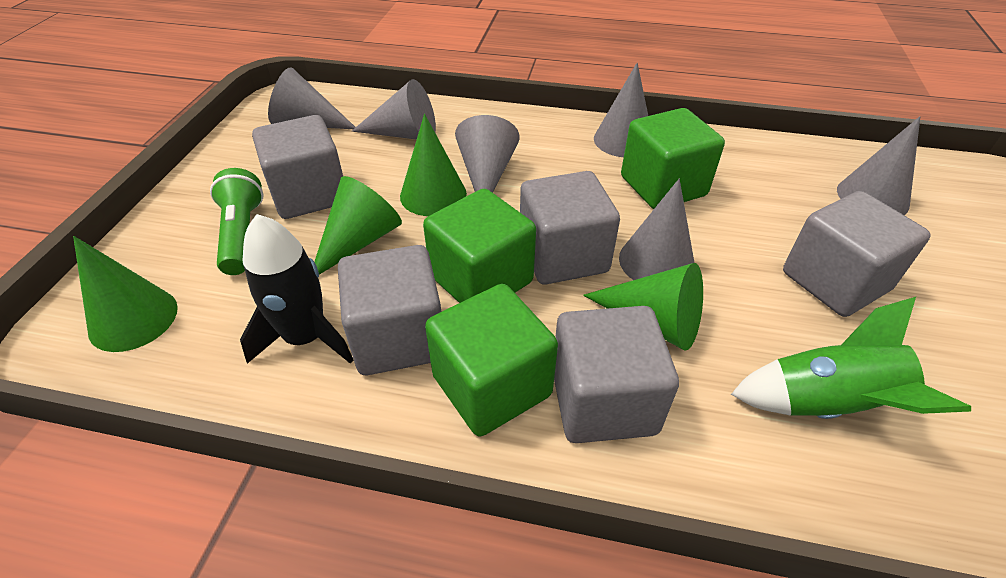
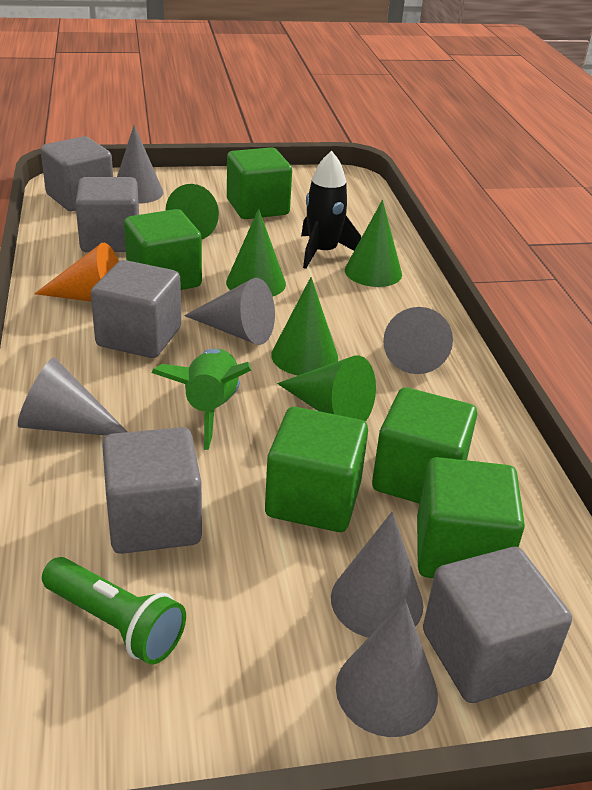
green cone: [73,236,178,352] [315,176,402,275] [400,114,467,216] [583,263,703,351] = 4 -> [165,184,219,239] [226,209,286,297] [271,277,338,376] [277,355,376,422] [345,200,402,287] = 5
green cube: [423,188,536,303] [425,284,558,437] [621,108,725,209] = 3 -> [124,209,202,290] [227,147,292,219] [265,407,368,532] [372,387,477,504] [417,457,525,578] = 5
orange cone: none = 0 -> [34,243,119,302] = 1

